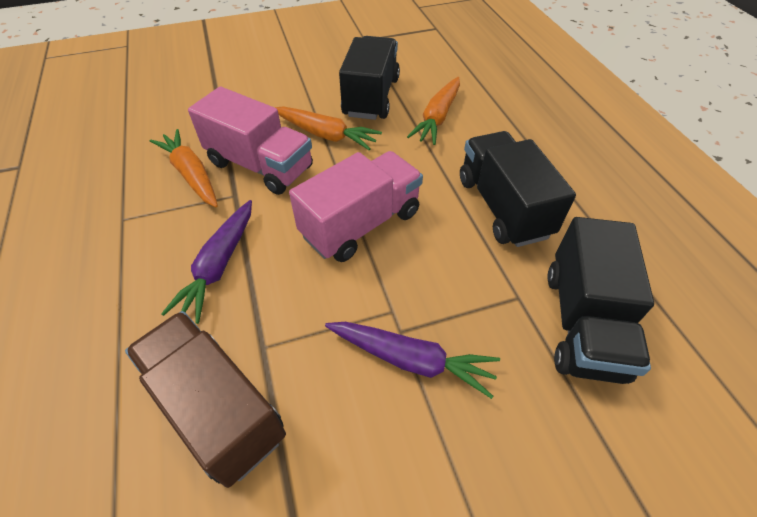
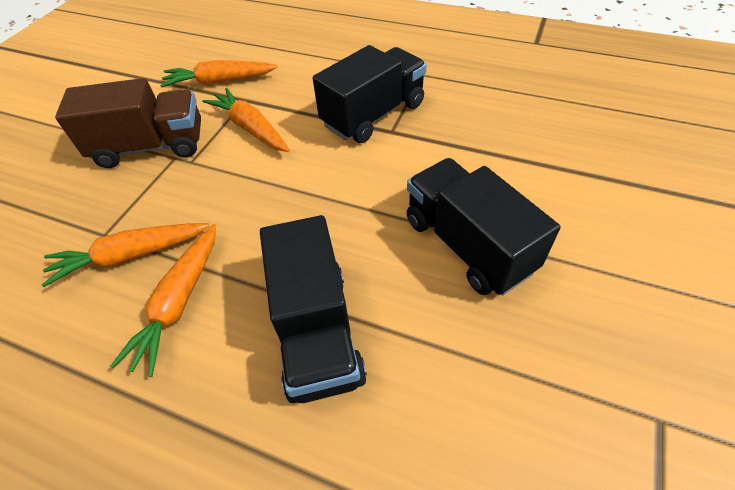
orange carrot: [149,129,218,207] [275,106,382,150] [407,77,460,145] = 3 -> [42,223,209,287] [110,224,216,377] [160,60,278,88] [203,88,290,152] = 4
pink truck: [188,87,313,195] [289,151,423,262] = 2 -> none = 0
purple carrot: [161,200,252,324] [325,322,500,399] = 2 -> none = 0

